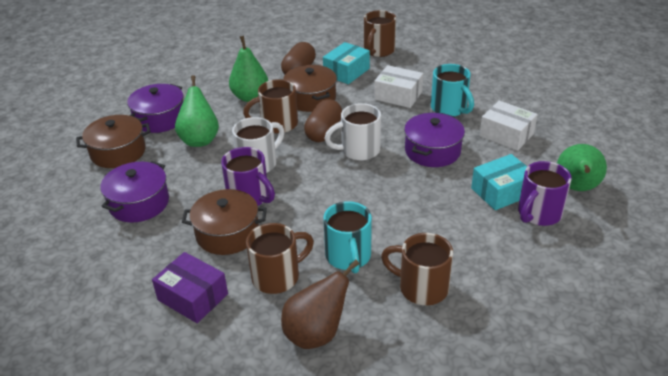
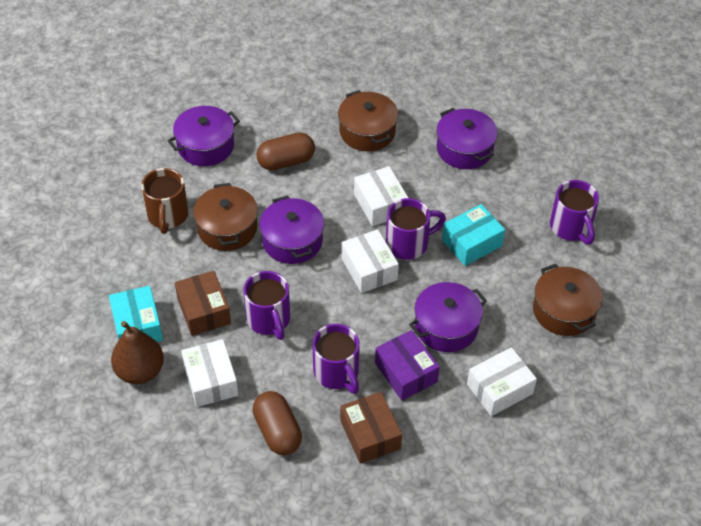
brown box: none = 0 -> [175,271,231,336] [340,392,402,464] = 2
brown mug: [243,79,298,134] [246,223,314,294] [364,10,396,57] [381,233,453,305] = 4 -> [141,168,189,234] = 1
green pear: [175,75,219,147] [229,36,268,102] [557,144,607,191] = 3 -> none = 0
purple mug: [221,147,275,206] [518,161,572,226] = 2 -> [243,271,290,340] [312,324,360,394] [386,198,446,260] [550,180,599,244] = 4
purple pot: [100,161,169,223] [127,84,184,133] [404,113,465,167] = 3 -> [168,106,240,166] [259,196,324,264] [409,282,487,352] [437,108,498,169] = 4
turquoise mug: [323,201,372,273] [431,64,474,116] = 2 -> none = 0
white box: [374,65,423,108] [480,101,538,151] = 2 -> [181,339,238,407] [341,229,399,293] [354,166,408,226] [467,347,537,416] = 4
white mug: [232,117,285,173] [324,103,381,161] = 2 -> none = 0

